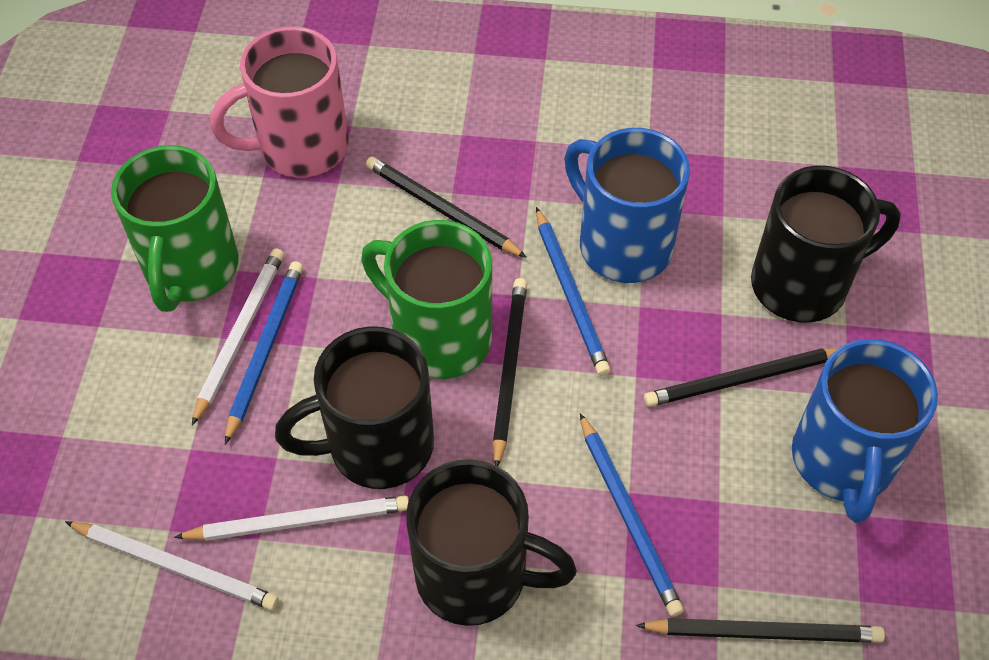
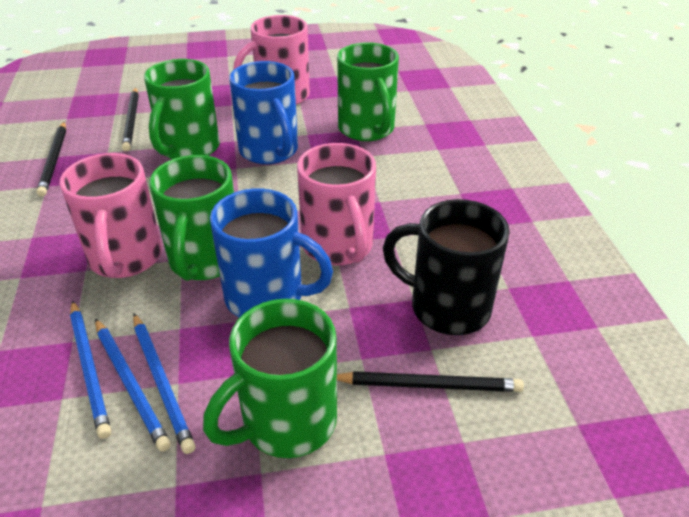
black mug: [275,326,434,489] [406,459,577,626] [751,166,901,323] = 3 -> [383,199,510,335] = 1
black pencil: [366,157,527,258] [492,278,527,466] [636,618,885,643] [644,348,839,407] = 4 -> [36,121,66,197] [122,88,139,151] [337,371,524,392] = 3
green mug: [111,145,239,312] [361,220,492,379] = 2 -> [144,59,220,159] [149,155,234,281] [203,299,337,458] [337,42,399,141] = 4
pink mug: [210,26,349,178] = 1 -> [60,153,162,278] [233,15,310,105] [297,143,376,265] = 3
white pencil: [65,521,279,610] [174,495,409,541] [192,248,284,426] = 3 -> none = 0

